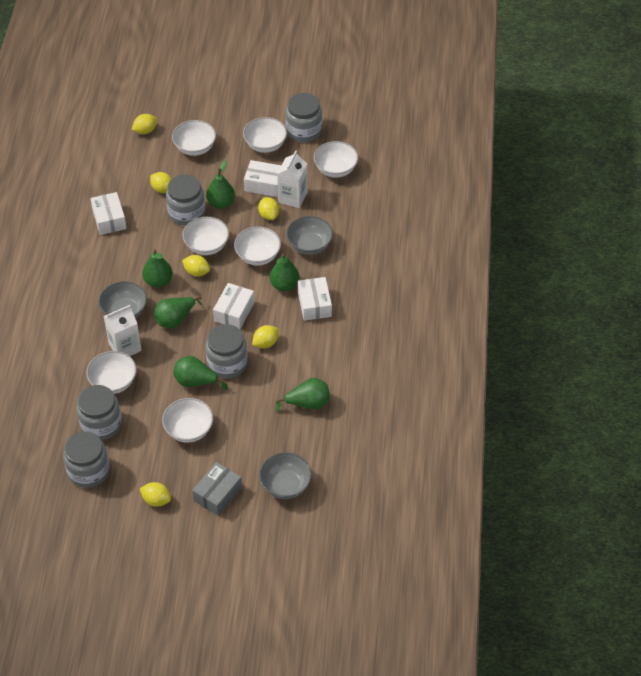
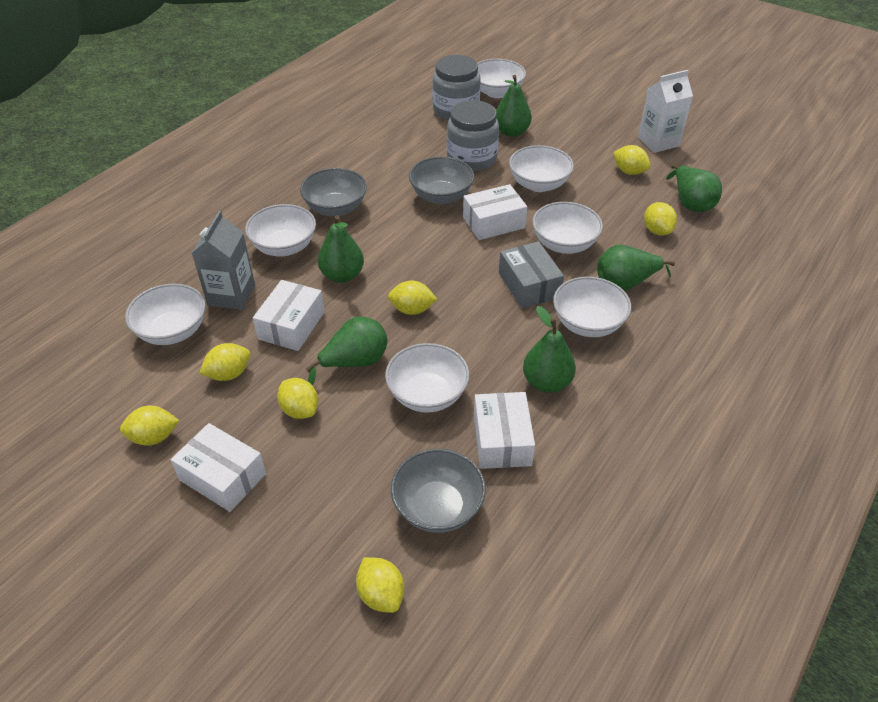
grey carton: none = 0 -> [192,211,255,310] = 1
grey jar: [63,431,110,488] [76,385,122,440] [166,174,205,226] [205,324,248,378] [286,93,322,142] = 5 -> [432,55,481,120] [447,100,499,172] = 2
white carton: [103,305,142,356] [277,150,307,208] = 2 -> [638,70,693,153] = 1
yellow lemon: [132,114,157,134] [140,482,171,507] [150,172,172,193] [182,255,210,276] [252,325,279,348] [258,197,279,220] = 6 -> [120,406,179,446] [199,343,250,381] [277,378,318,419] [356,557,404,613] [388,281,437,315] [613,145,650,175] [644,202,677,236] = 7

